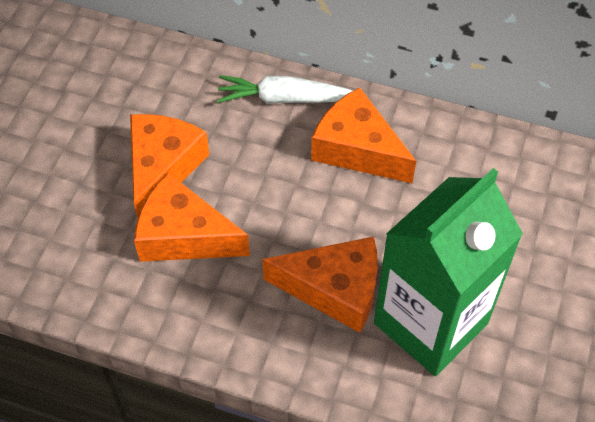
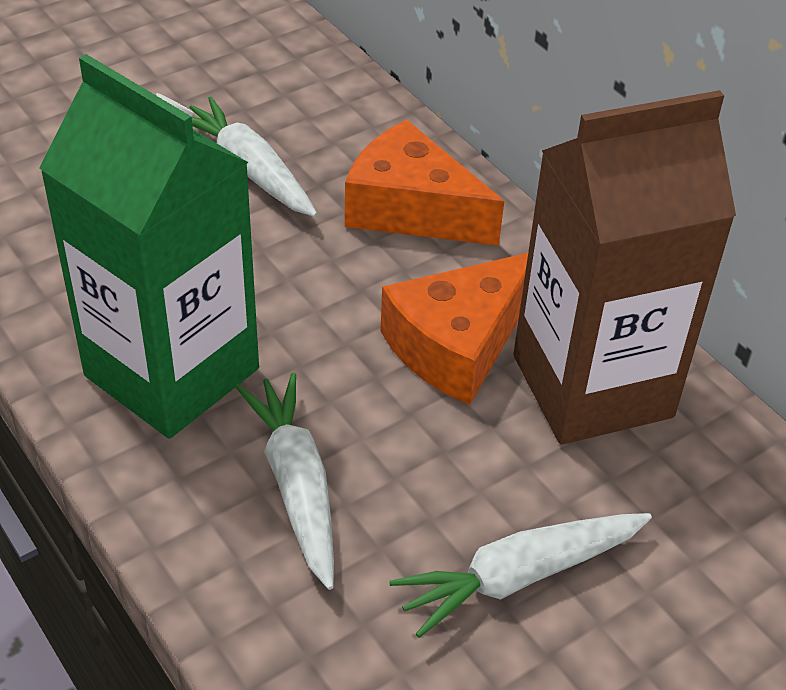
brown carton: none = 0 -> [513,90,736,444] = 1
orange cheese: [130,114,209,218] [134,173,250,262] [262,237,378,333] [311,87,416,183] = 4 -> [345,119,504,246] [381,253,528,405] = 2
white carrot: [217,75,353,104] = 1 -> [189,97,317,217] [236,373,334,590] [389,513,652,638] = 3

